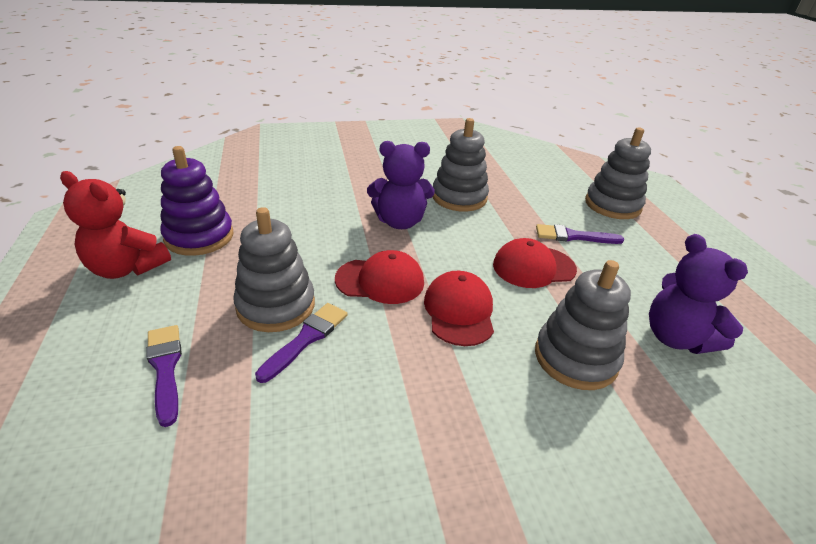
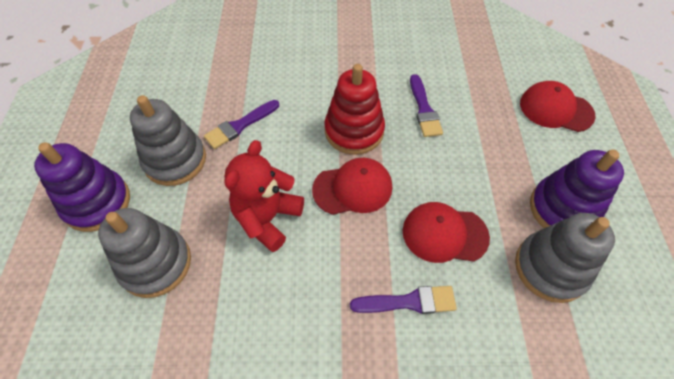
grey stacking toy: [233,207,315,332] [433,118,489,212] [535,260,631,390] [585,127,651,219] = 4 -> [98,208,191,298] [130,95,206,186] [515,213,615,303] = 3
purple stacking toy: [160,146,234,256] = 1 -> [34,142,130,232] [530,149,624,228] = 2
purple teddy bear: [367,141,435,229] [649,234,748,354] = 2 -> none = 0
red stacking toy: none = 0 -> [324,64,385,155] = 1

